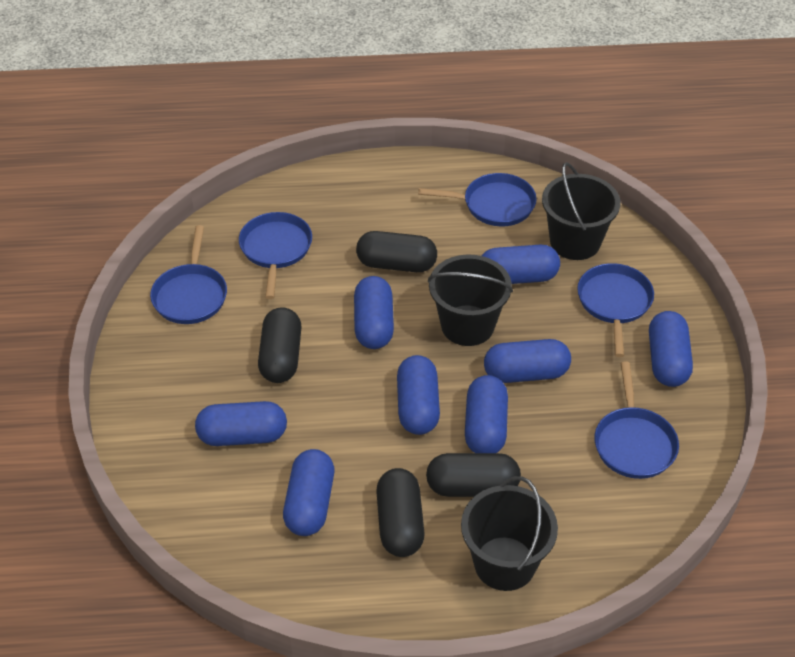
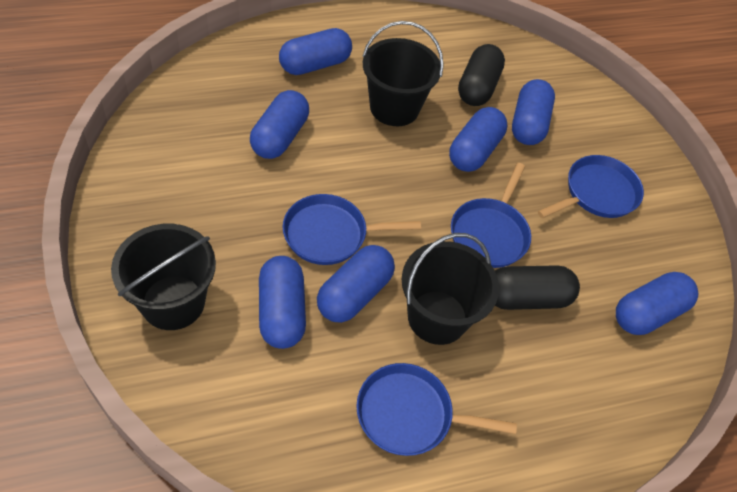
black capsule: [258,307,302,383] [356,231,437,272] [376,468,425,557] [426,453,521,497] = 4 -> [458,44,505,106] [495,265,580,310] = 2
blue capsule: [195,401,287,446] [283,449,334,536] [354,276,394,349] [397,355,440,435] [465,375,508,453] [482,245,560,284] [484,339,571,383] [649,311,693,387] = 8 -> [250,90,309,159] [259,256,306,349] [279,28,352,75] [317,245,395,323] [449,107,507,172] [512,79,555,145] [616,272,699,335] = 7
blue pan: [150,225,227,324] [239,212,312,299] [418,173,537,226] [577,263,654,357] [594,362,679,479] = 5 -> [283,194,421,265] [356,363,517,456] [451,163,531,268] [538,155,644,218] = 4

